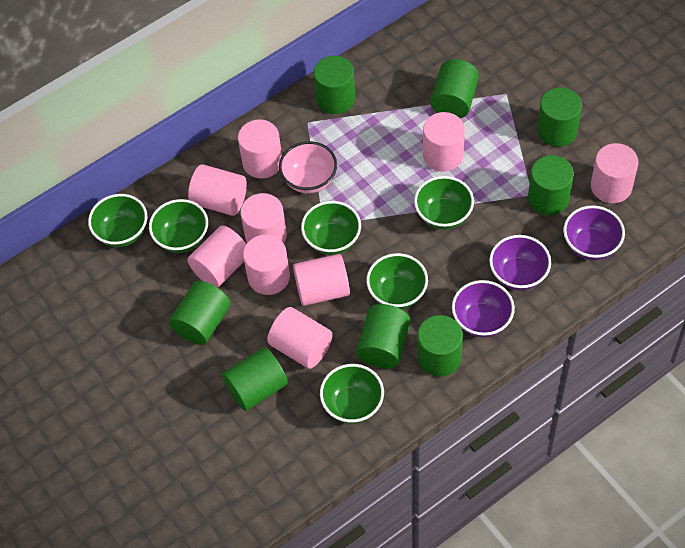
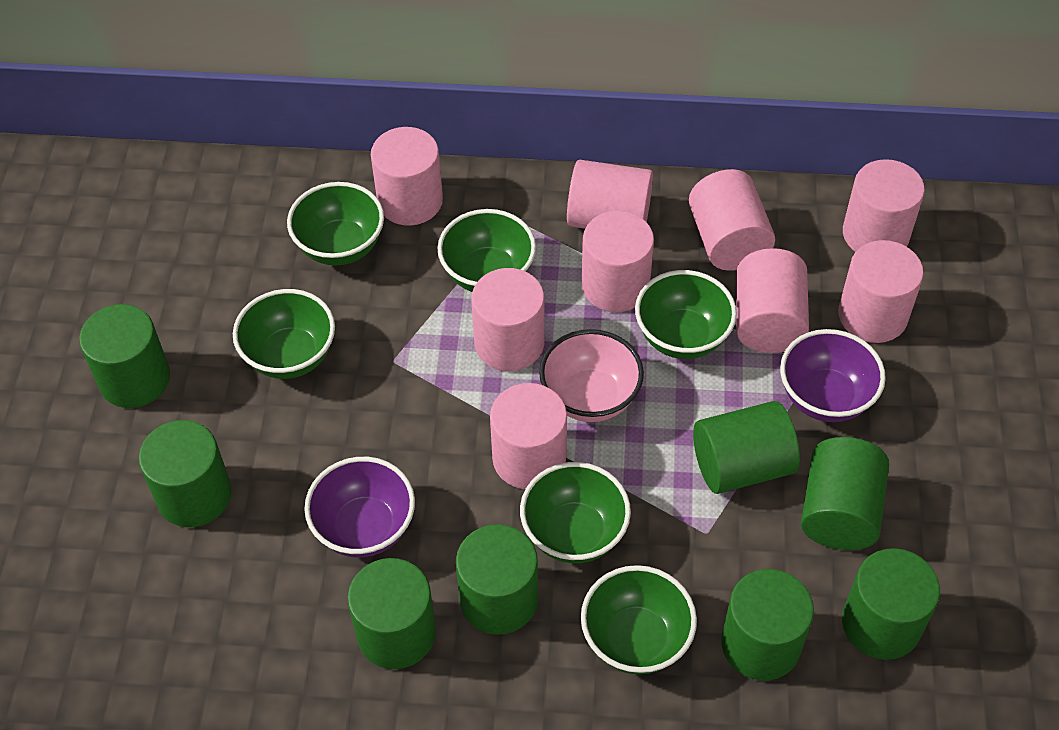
purple bowl: [452,280,515,337] [489,235,551,291] [563,205,625,261] = 3 -> [304,457,415,557] [780,329,886,422] = 2

